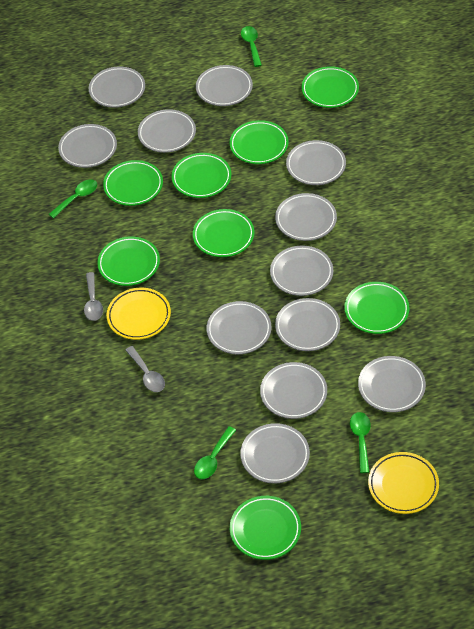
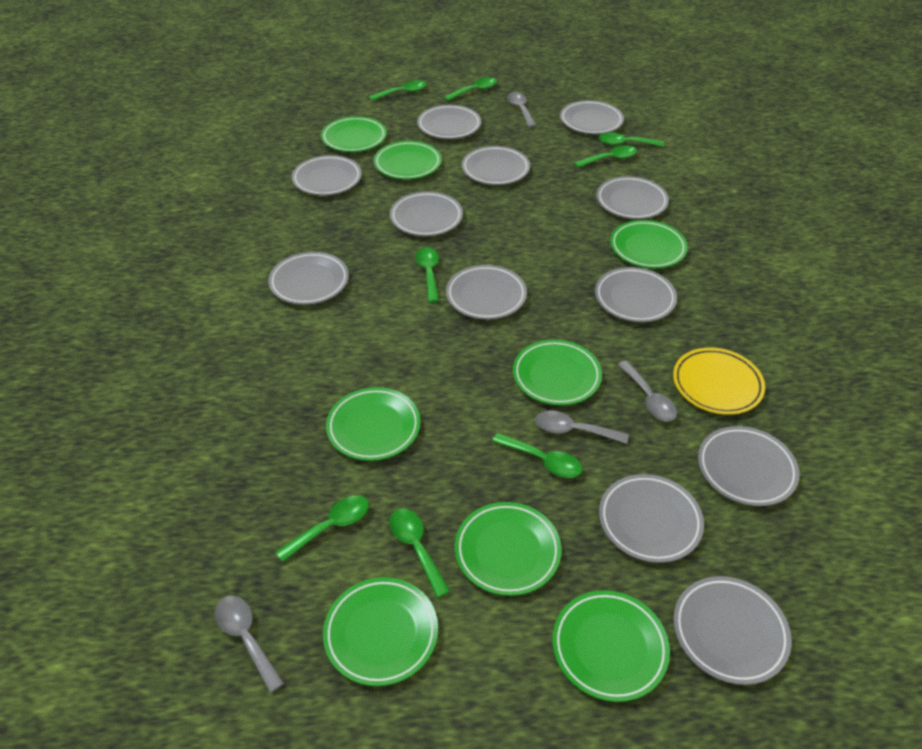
green spoon: [49,179,97,219] [194,426,236,479] [241,26,262,67] [350,412,371,473] = 4 -> [276,495,369,562] [369,80,427,101] [389,508,450,598] [415,247,439,303] [444,77,497,101] [492,433,583,478] [574,145,637,168] [598,133,664,147] = 8
grey spoon: [84,272,103,321] [125,346,165,392] = 2 -> [215,596,284,693] [507,92,536,128] [535,410,629,444] [617,361,677,422] = 4
yellow plate: [107,288,171,340] [368,452,439,514] = 2 -> [673,348,765,415] = 1

